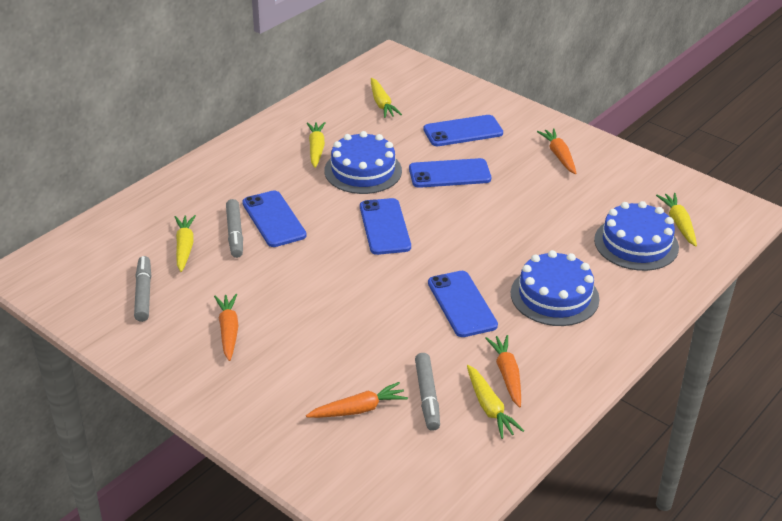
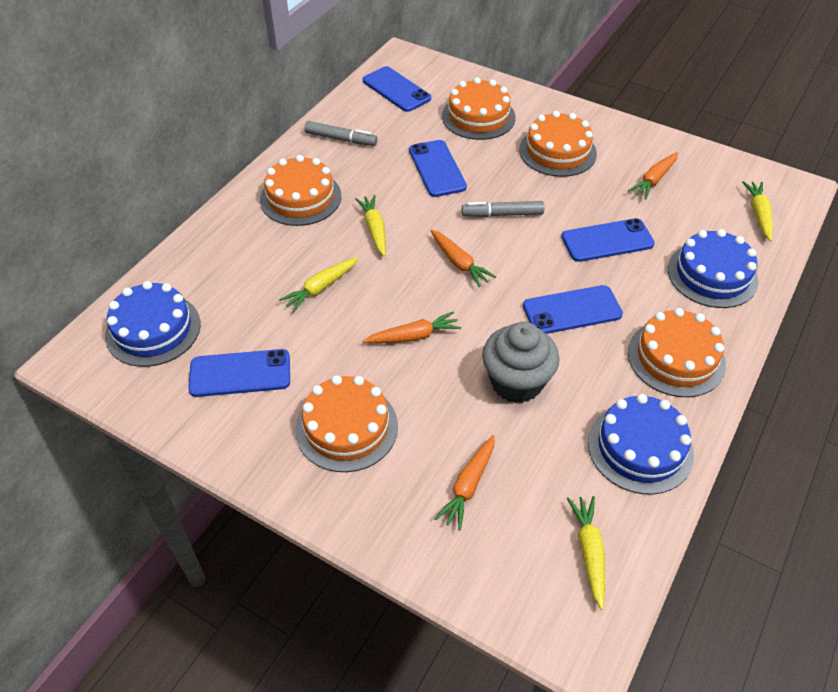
grey cupcake: none = 0 -> [482,322,560,403] = 1
grey marker: [134,256,151,322] [226,199,243,258] [415,353,440,431] = 3 -> [304,121,378,146] [462,201,544,217] = 2
orange cake: none = 0 -> [260,155,341,226] [295,375,398,472] [442,77,516,140] [519,111,597,177] [628,308,726,397] = 5
yellow carrot: [175,215,196,272] [307,122,325,168] [371,78,402,118] [467,365,524,439] [656,193,697,247] = 5 -> [279,257,358,312] [355,195,386,256] [567,496,605,610] [742,181,772,241] = 4

